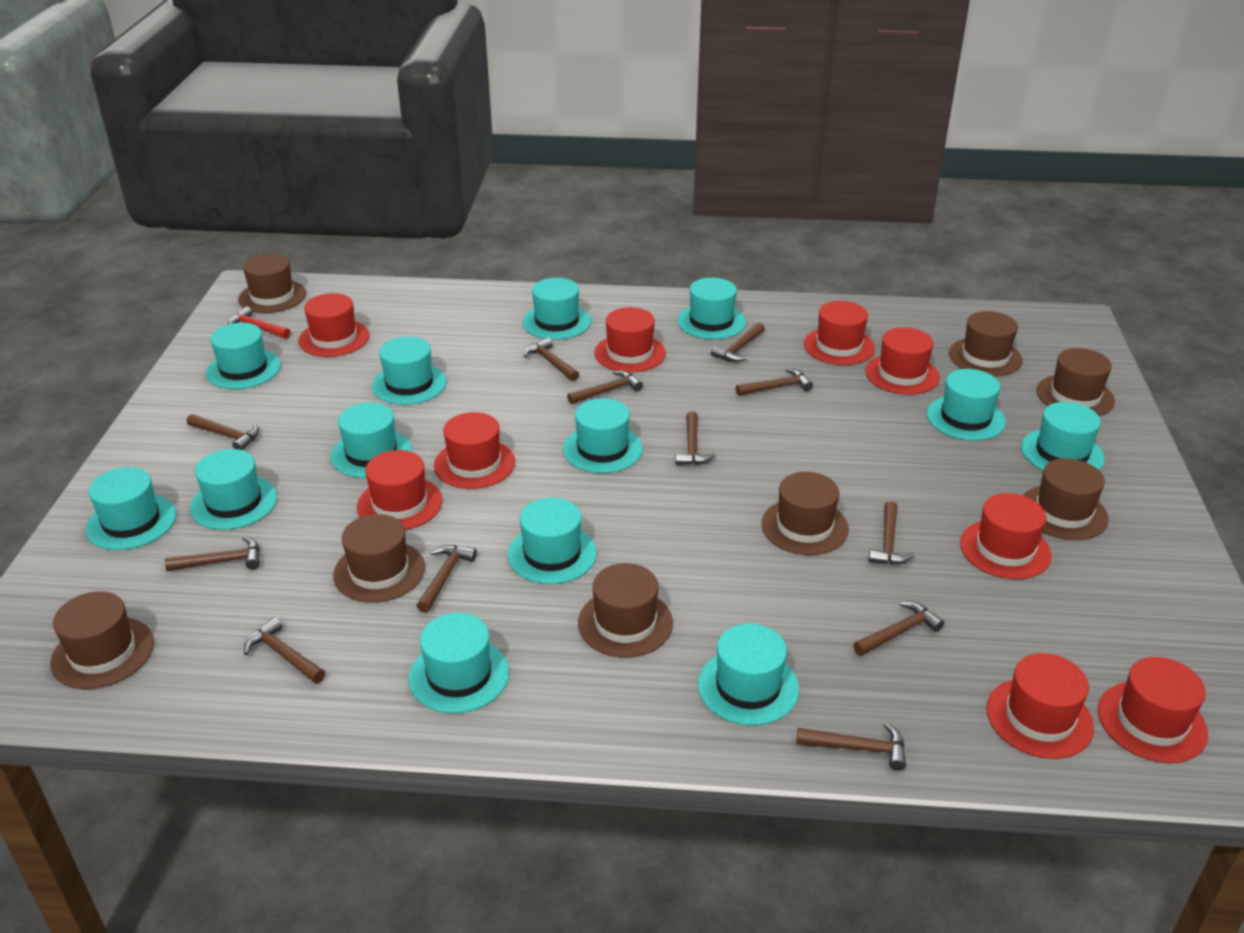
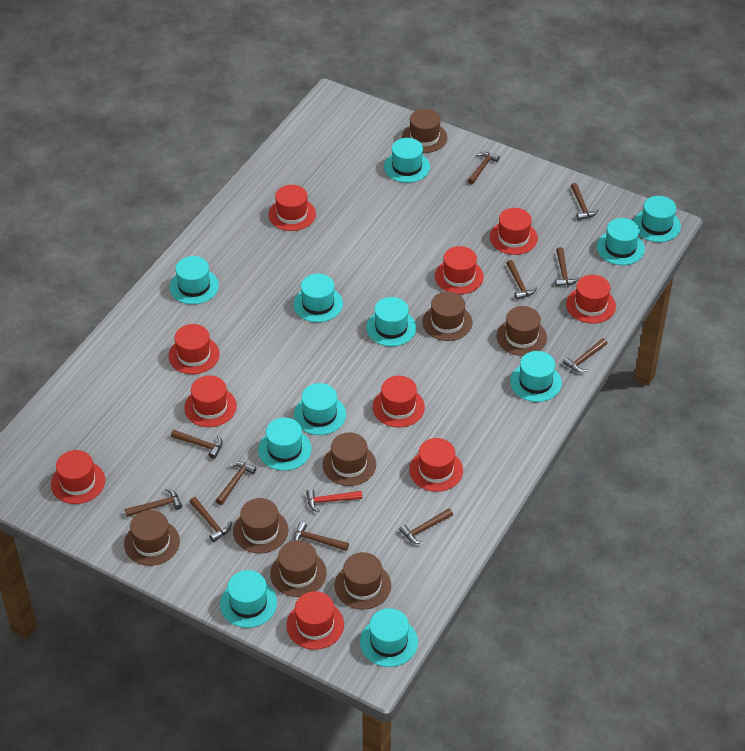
brown hammer: [165,537,260,571] [187,414,259,450] [244,617,325,684] [417,545,477,613] [524,338,579,381] [567,370,643,404] [675,411,716,465] [711,323,765,362] [736,368,813,396] [796,723,906,771] [853,601,944,656] [868,501,914,564] = 12 -> [125,488,182,517] [171,430,223,459] [190,497,231,542] [216,461,257,505] [294,522,349,551] [399,508,453,544] [467,152,500,185] [506,260,537,300] [555,247,579,286] [563,338,607,372] [571,183,598,220] = 11
red hat: [298,293,370,357] [357,450,443,530] [434,412,515,489] [594,307,666,372] [804,301,875,365] [865,327,940,395] [960,493,1052,579] [986,653,1094,759] [1098,657,1208,763] = 9 -> [51,450,105,504] [168,324,220,374] [184,375,237,427] [268,185,316,231] [286,591,344,650] [373,376,425,427] [409,438,463,492] [435,246,484,294] [490,208,538,255] [566,275,616,324] = 10
turquoise hat: [85,467,176,550] [190,449,277,530] [206,323,281,389] [331,402,412,478] [372,337,446,405] [409,613,509,713] [507,498,597,584] [523,278,591,340] [563,398,643,473] [677,277,746,339] [698,624,799,726] [927,369,1006,441] [1021,402,1105,470] = 13 -> [170,256,219,304] [220,570,277,628] [258,418,312,471] [293,274,343,322] [294,383,346,435] [360,608,418,667] [366,297,416,346] [384,138,430,183] [510,351,562,402] [596,218,645,265] [633,196,681,242] = 11

